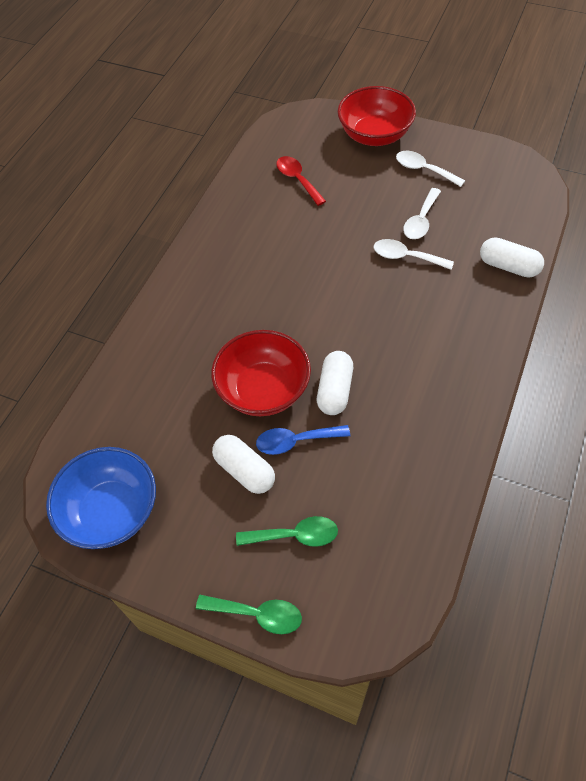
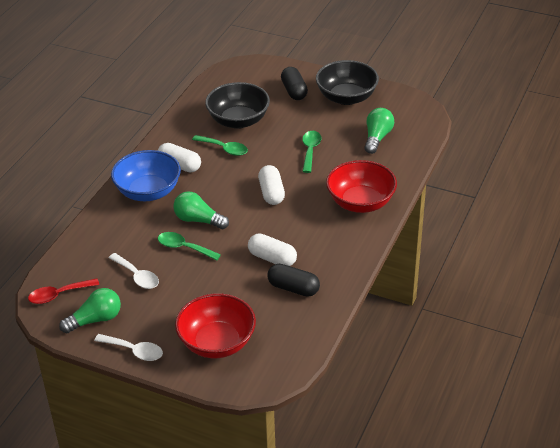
black bowl: none = 0 -> [205,82,270,129] [316,60,379,105] = 2
black capsule: none = 0 -> [267,264,320,297] [281,67,308,100] = 2
blue spoon: [256,425,350,455] = 1 -> none = 0
green light bulb: none = 0 -> [59,288,121,333] [173,191,229,229] [364,108,394,154] = 3
green spoon: [196,595,302,634] [236,516,338,547] = 2 -> [158,232,221,261] [192,135,248,156] [302,131,321,173] = 3
white spoon: [374,239,454,270] [396,151,465,187] [403,188,441,239] = 3 -> [94,334,163,361] [109,253,159,289] = 2

